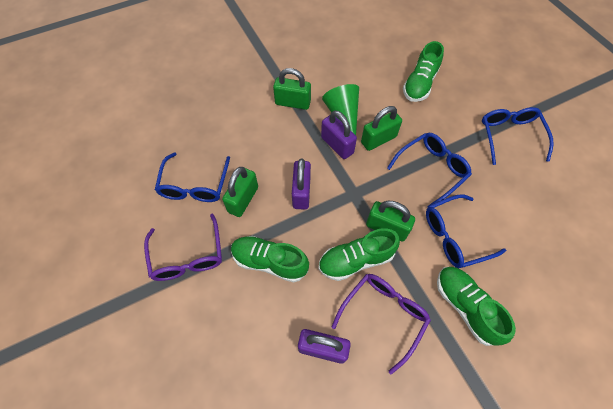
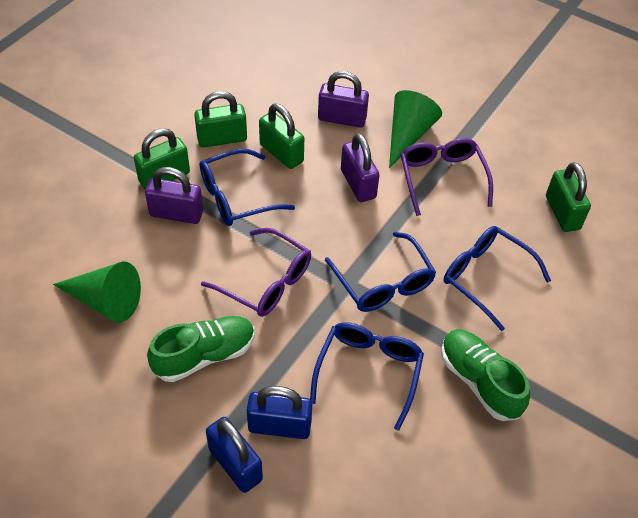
blue padlock: none = 0 -> [206,417,263,493] [247,386,312,439] = 2
green cone: [322,84,359,135] = 1 -> [53,262,141,323] [389,90,442,168] = 2
green shoe: [231,236,309,282] [319,228,400,281] [403,41,444,102] [437,267,516,346] = 4 -> [147,316,255,382] [441,329,530,421] = 2

